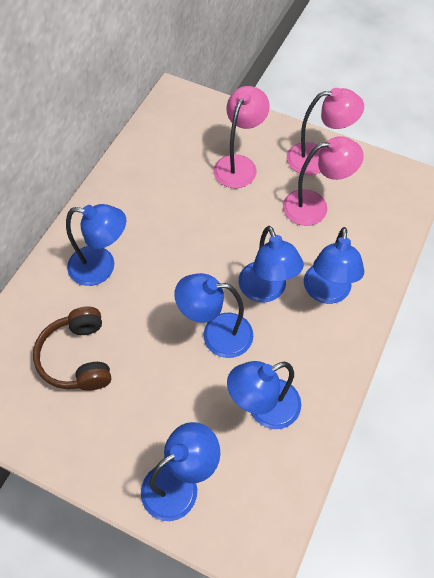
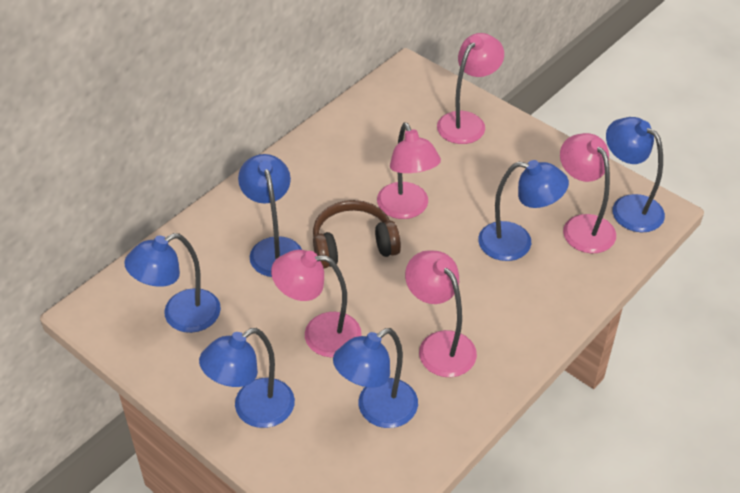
pink lamp: [214,86,270,188] [283,136,364,226] [287,88,364,175] = 3 -> [271,250,362,357] [377,122,441,219] [405,250,477,377] [437,33,504,144] [560,133,616,253] = 5

